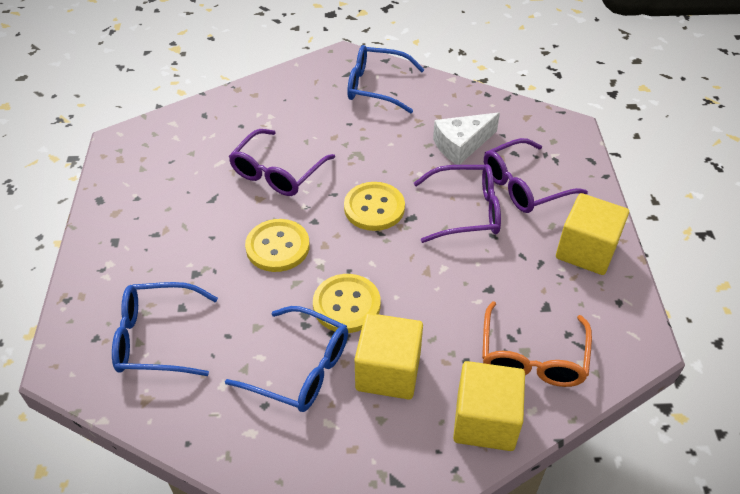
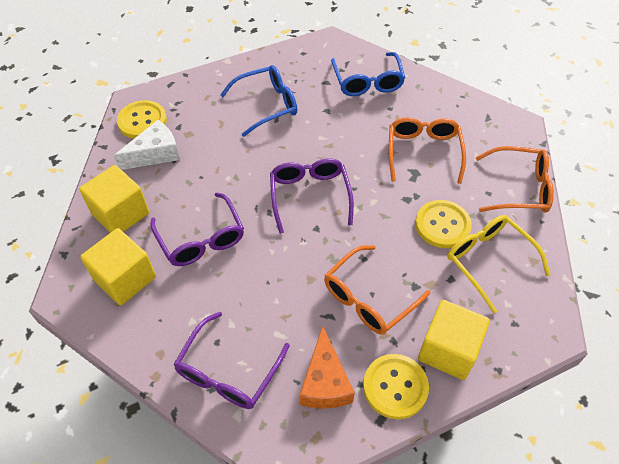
blue glasses: [112,282,218,376] [225,306,348,412] [347,45,425,113] = 3 -> [220,65,297,137] [331,52,405,96] = 2
orange cheese: none = 0 -> [299,326,355,409] = 1
orange glasses: [482,301,592,387] = 1 -> [324,245,430,335] [389,117,466,184] [475,146,554,213] = 3
yellow glasses: none = 0 -> [447,215,551,313] = 1

